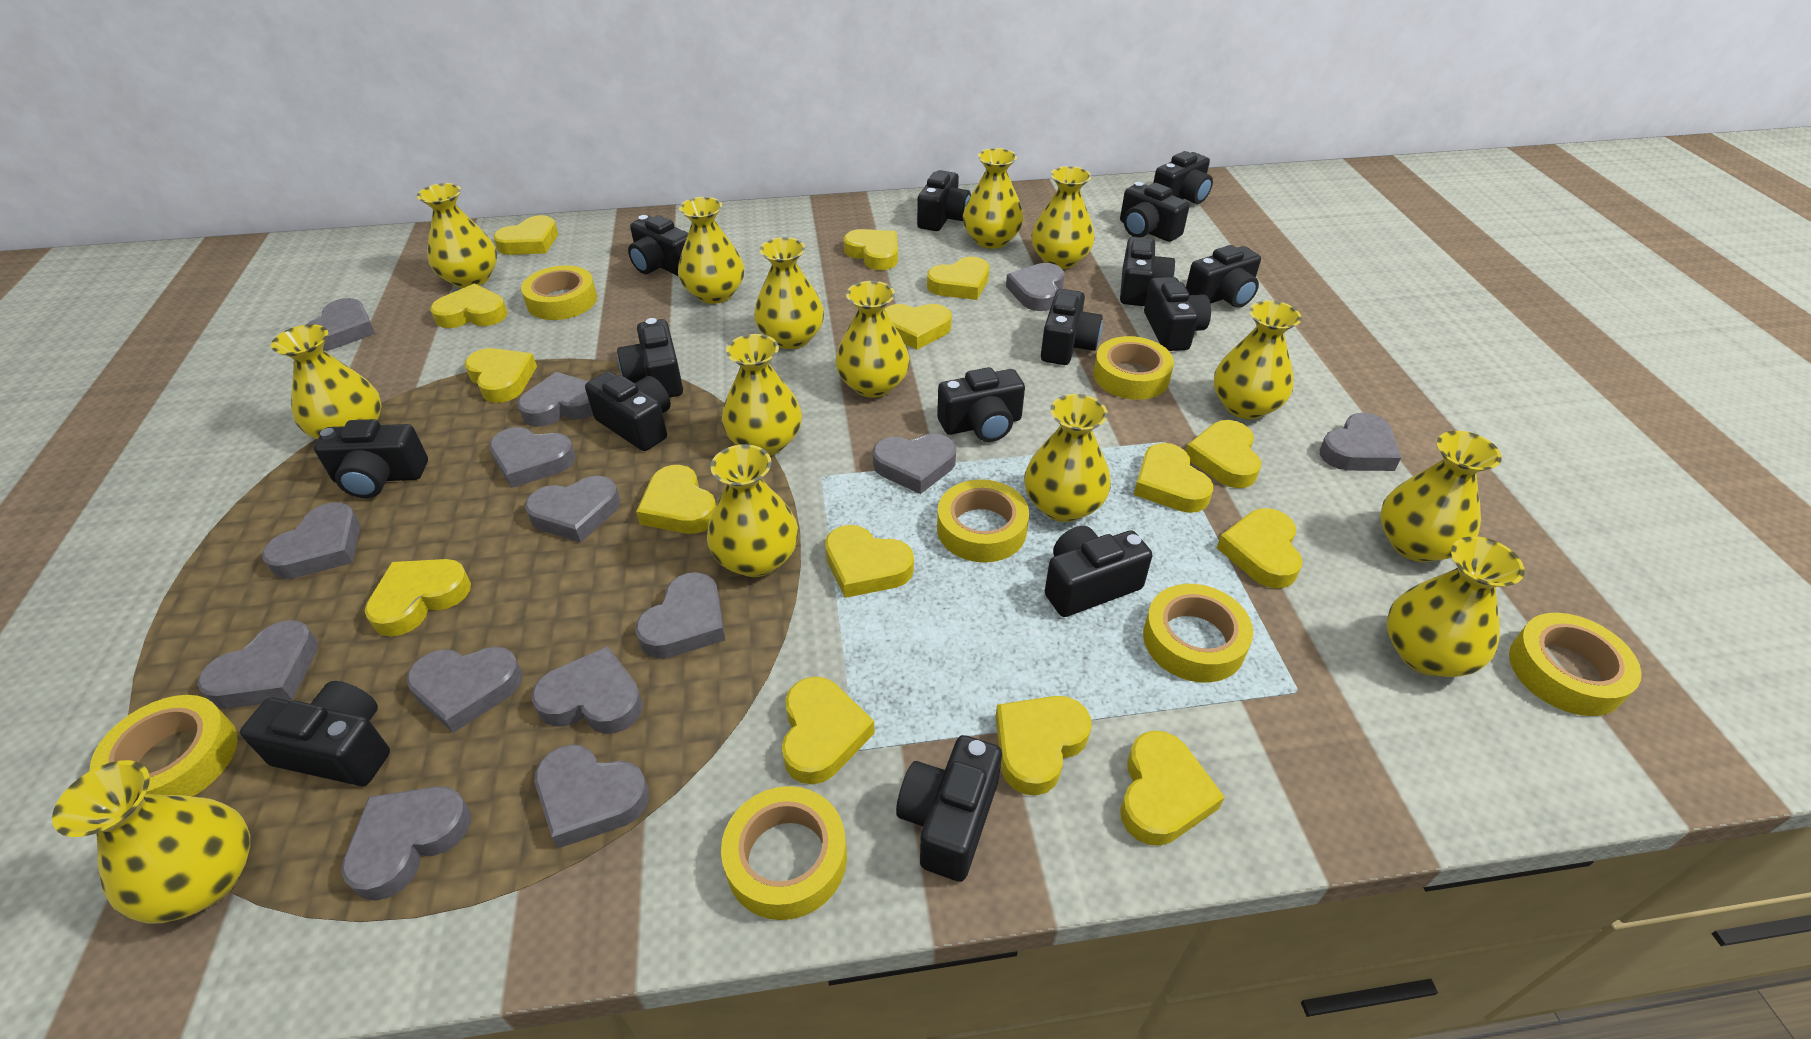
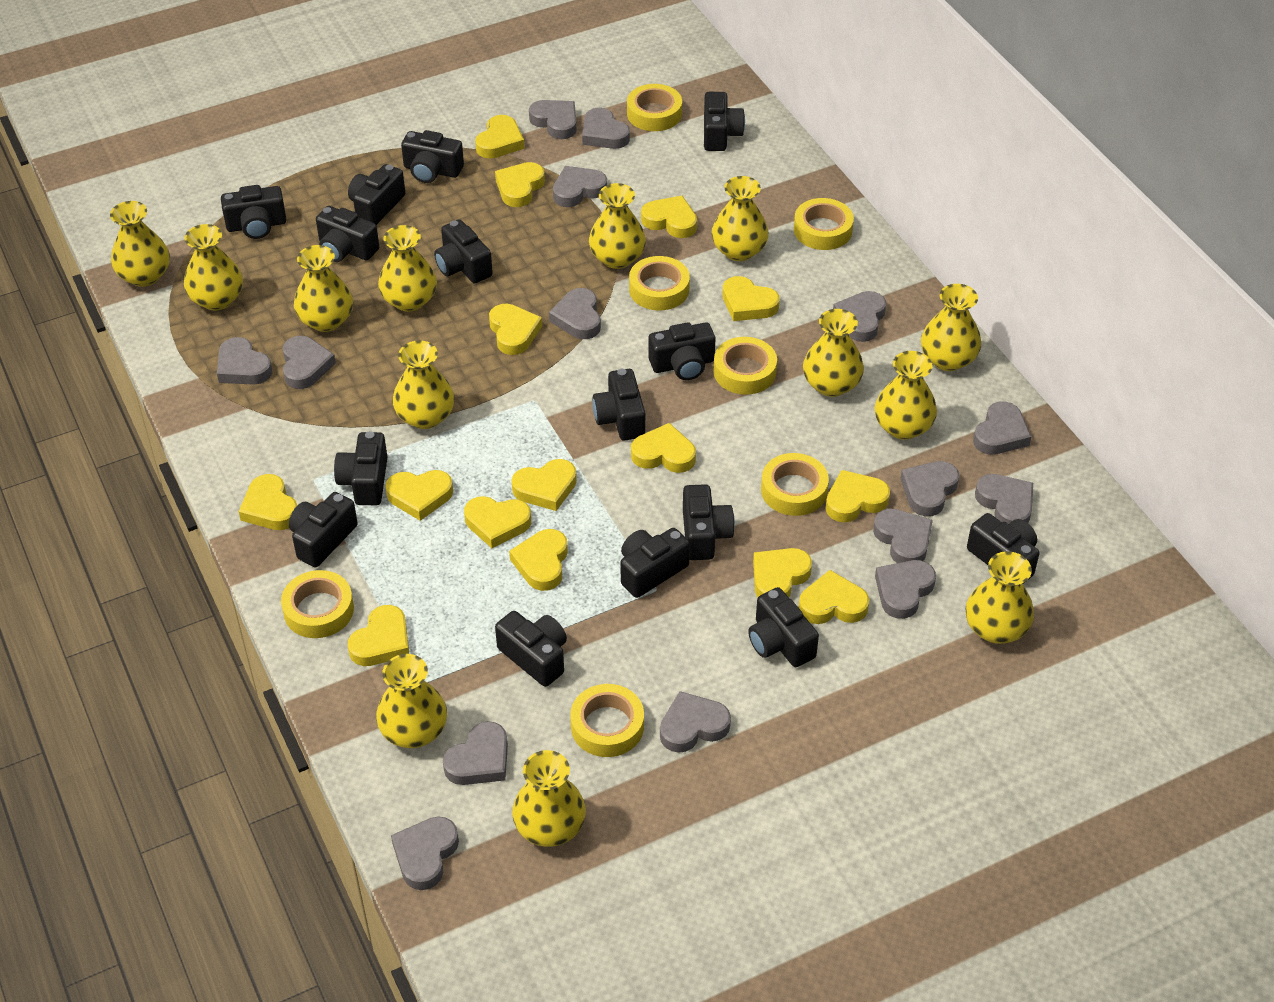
grey heart: [197,620,318,709] [262,502,360,579] [306,298,375,351] [341,786,471,901] [407,647,522,733] [489,427,576,488] [517,372,593,427] [525,476,620,543] [531,646,643,734] [535,744,649,848] [635,572,725,659] [873,433,956,494] [1006,263,1065,311] [1320,413,1401,471] = 14 -> [217,337,272,385] [282,336,336,389] [391,816,459,890] [443,721,508,785] [529,100,577,139] [549,288,601,339] [553,166,607,207] [582,108,630,149] [660,691,731,753] [833,291,886,342] [873,508,933,563] [875,560,936,619] [900,461,959,516] [973,401,1032,455] [975,474,1033,524] = 15
yellow vase: [52,760,250,924] [271,324,382,439] [417,183,497,288] [678,197,745,304] [707,444,798,577] [722,334,802,455] [754,237,824,349] [835,281,910,398] [963,148,1024,249] [1024,394,1111,522] [1031,166,1095,269] [1214,300,1302,419] [1380,431,1502,562] [1387,536,1525,677] = 14 -> [110,201,170,287] [184,224,243,310] [294,245,353,332] [376,654,447,748] [378,225,437,312] [392,340,455,429] [512,750,586,847] [589,183,646,269] [712,176,769,261] [803,309,864,397] [875,351,937,440] [921,284,981,371] [966,551,1034,644] = 13

